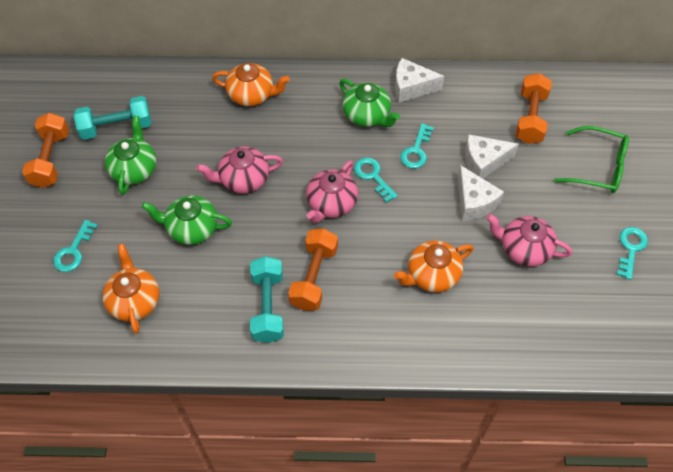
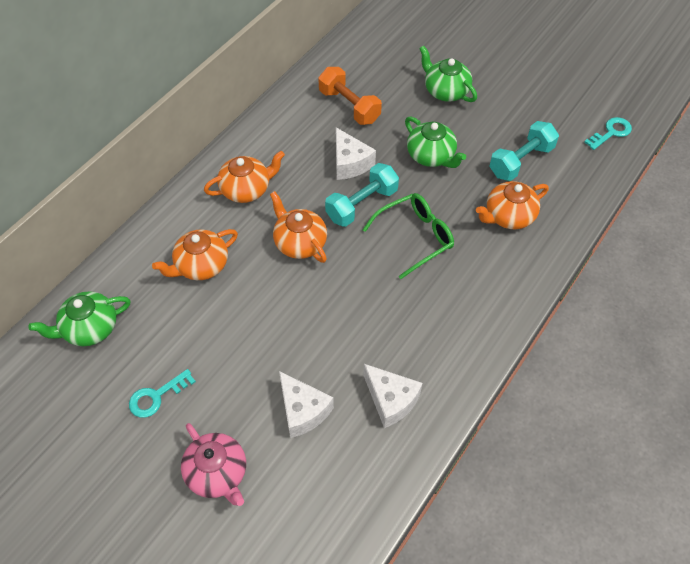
orange dumbbell: [22,113,69,188] [288,228,338,311] [516,73,552,144] = 3 -> [318,67,382,125] = 1
orange teapot: [102,244,160,334] [212,63,290,106] [394,240,474,293] = 3 -> [152,229,238,280] [204,151,285,203] [270,191,327,263] [476,181,549,229] = 4
pink teapot: [196,146,283,194] [306,161,358,223] [486,214,572,267] = 3 -> [181,423,246,506] = 1
turquoise key: [53,220,98,272] [354,157,398,203] [400,124,434,169] [617,227,648,280] = 4 -> [129,369,196,418] [584,117,632,150] = 2

